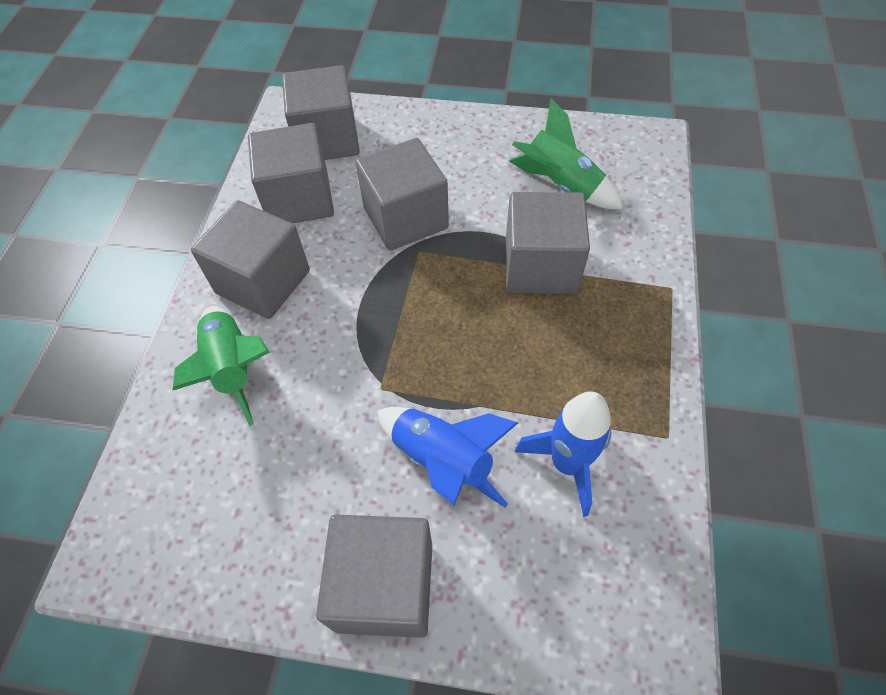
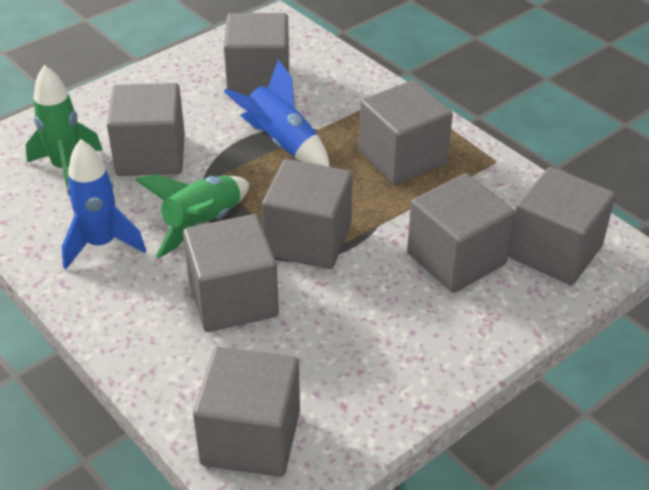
grey cube: [191,200,310,319] [248,123,334,223] [282,65,360,160] [316,515,432,638] [355,138,449,251] [506,192,590,294] = 6 -> [107,83,185,176] [183,214,279,332] [193,347,300,477] [224,13,289,96] [262,159,353,269] [359,80,453,185] [407,173,515,293] [508,167,615,285] = 8

